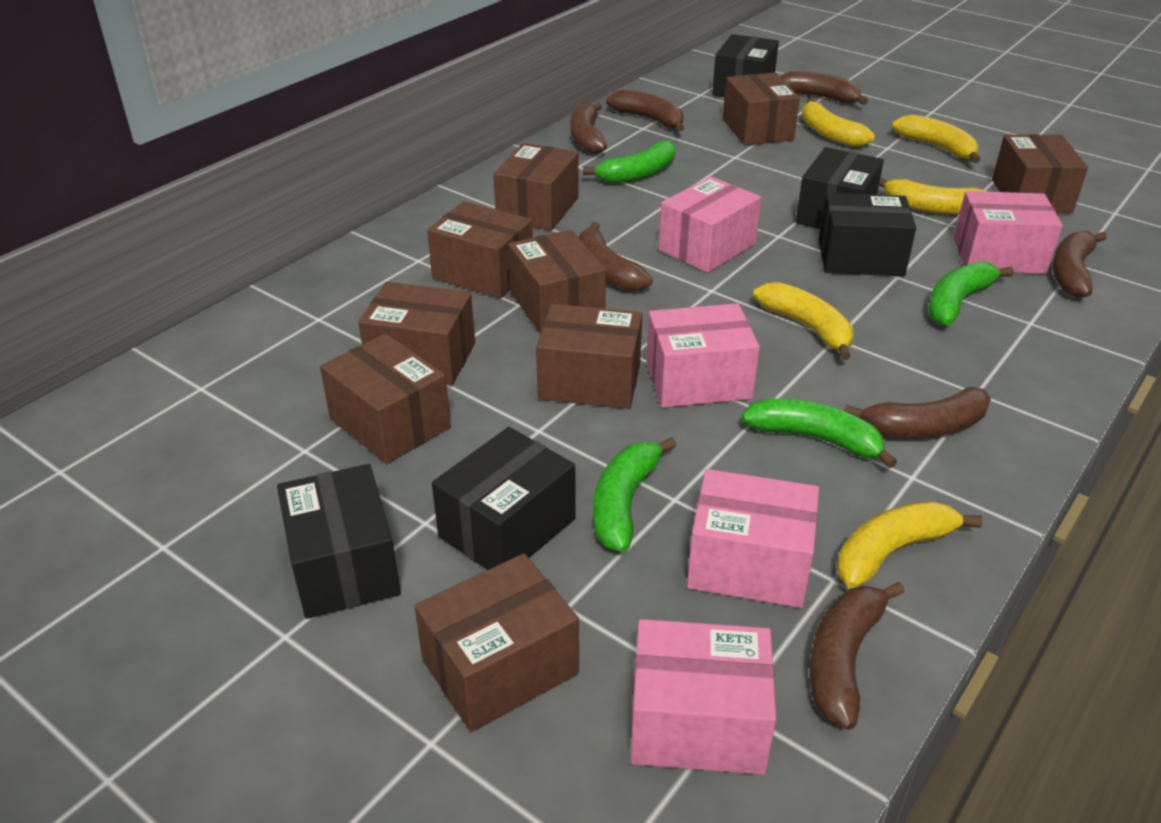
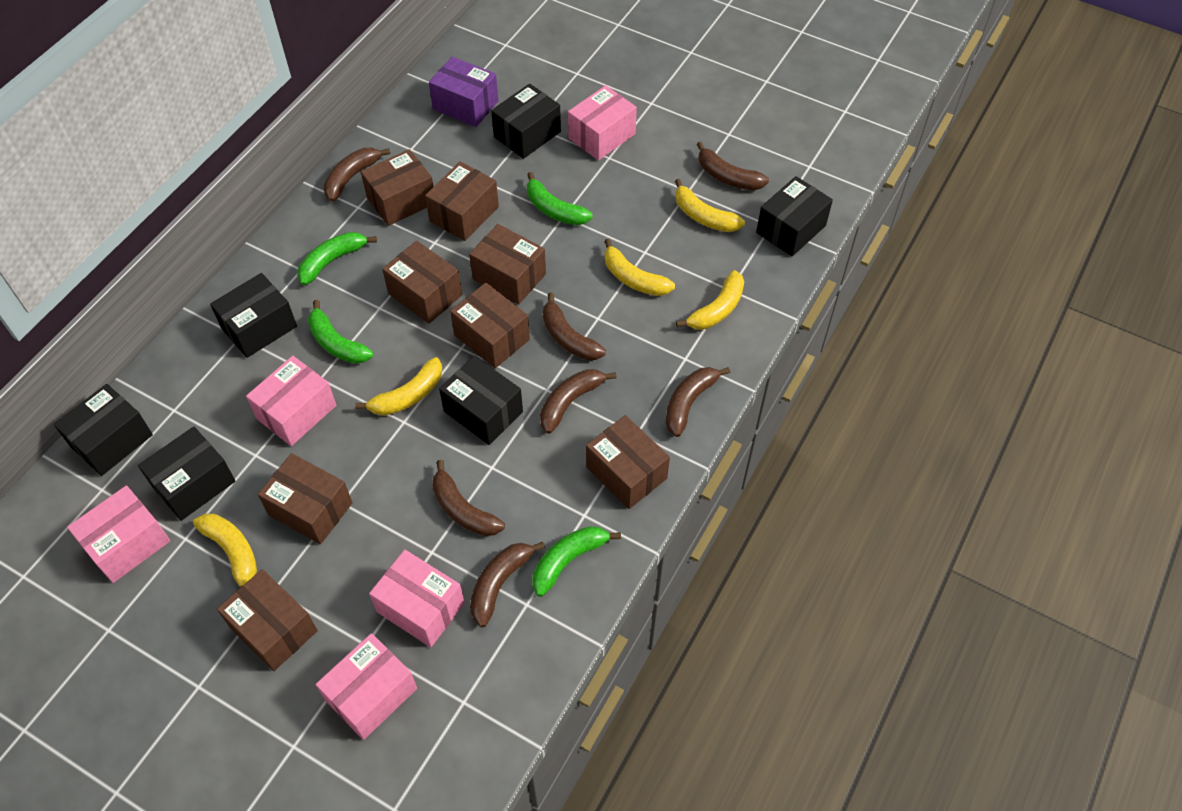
black box: [277,464,401,619] [432,427,576,570] [712,34,779,97] [796,147,884,229] [819,193,916,276] = 5 -> [54,384,153,476] [138,427,235,521] [210,273,297,358] [439,356,523,445] [491,84,561,159] [756,176,833,256] = 6
brown box: [320,334,451,464] [358,282,475,386] [414,553,579,732] [427,201,533,298] [493,143,578,230] [508,230,606,334] [536,304,642,409] [723,72,800,145] [992,134,1088,213] = 9 -> [217,569,318,671] [258,453,352,544] [361,149,434,226] [382,240,462,324] [425,161,499,241] [450,283,530,368] [469,224,546,305] [586,415,670,509] = 8
purple box: none = 0 -> [429,57,498,127] = 1

